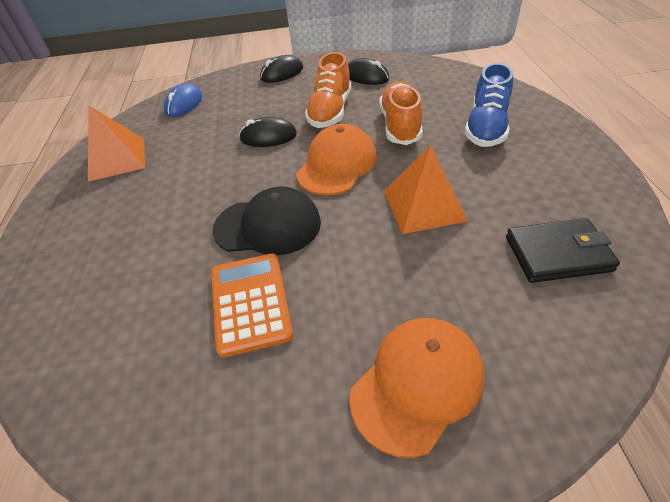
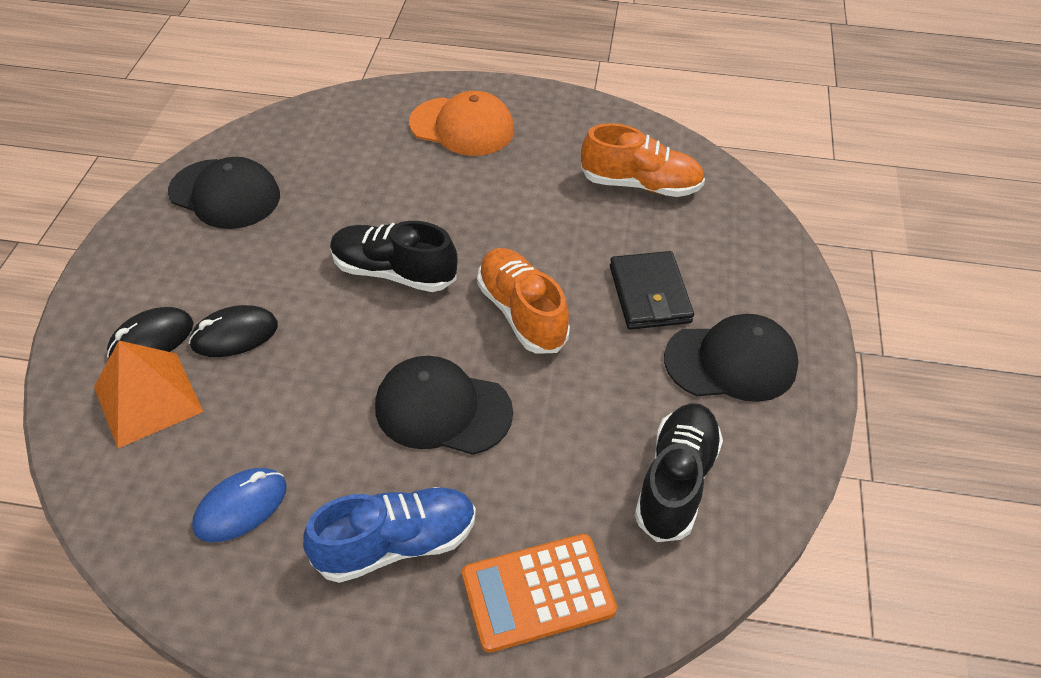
black cap: [213,187,321,255] = 1 -> [168,157,280,229] [375,356,513,455] [664,314,799,402] = 3
black mouse: [239,117,297,147] [260,55,303,83] [348,58,389,85] = 3 -> [107,307,194,358] [189,305,278,357] = 2
black shoe: none = 0 -> [330,221,458,292] [635,403,723,542] = 2
orange cap: [296,124,377,195] [349,318,485,458] = 2 -> [409,91,514,156] = 1
orange pyramid: [88,106,145,182] [384,145,468,234] = 2 -> [94,341,204,448] = 1

